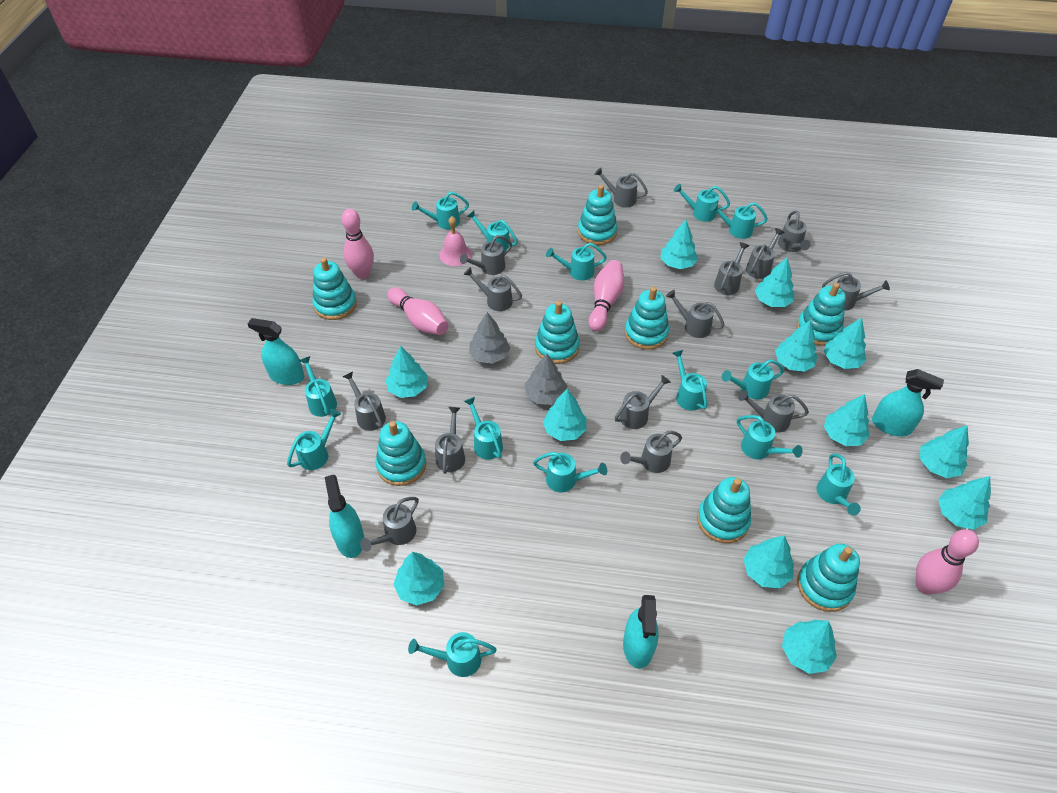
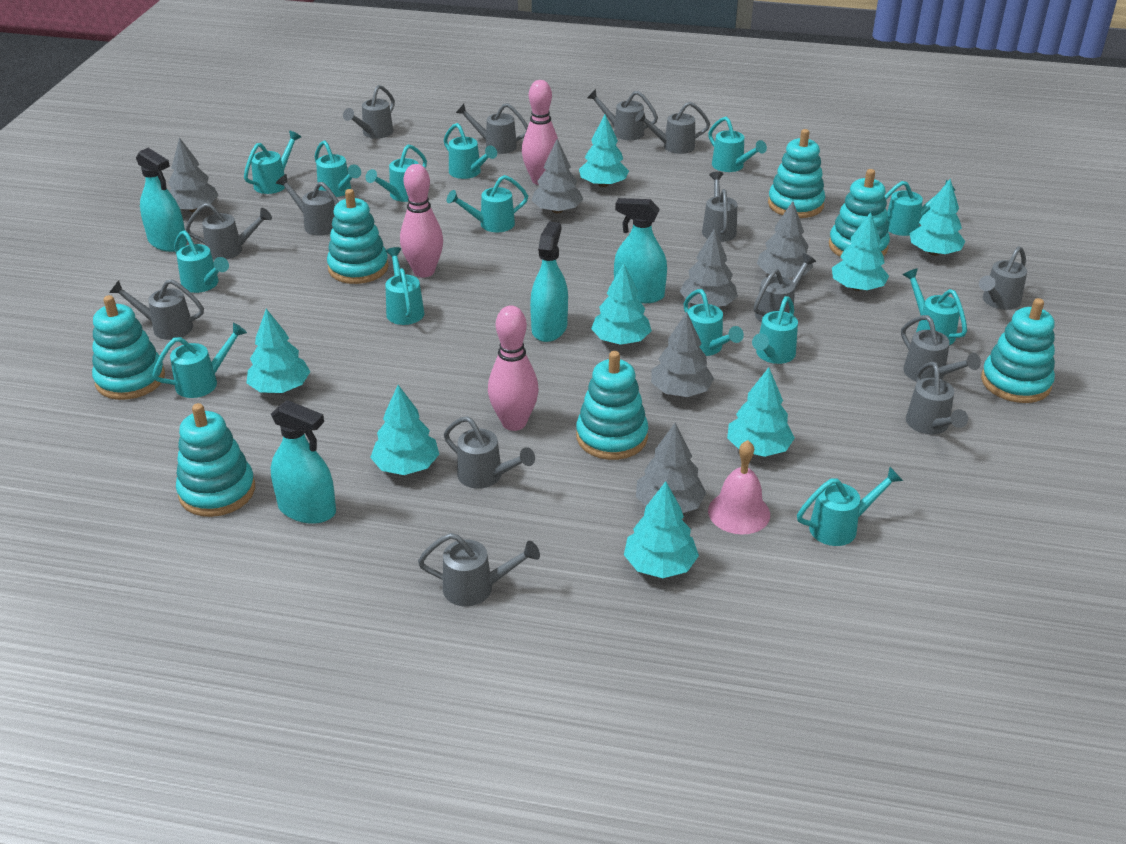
grey tree: [469,312,510,364] [525,353,567,405] = 2 -> [168,137,219,212] [531,139,584,213] [636,422,706,513] [651,312,714,397] [679,228,738,307] [757,201,813,278] = 6
pink bowling pin: [342,209,374,279] [387,287,448,335] [589,260,625,332] [916,529,979,595] = 4 -> [400,164,443,278] [488,306,539,431] [522,80,559,185] = 3
turquoise stacking toy: [312,258,357,320] [376,421,426,486] [535,301,580,364] [578,185,618,245] [625,287,669,350] [697,477,751,543] [796,283,846,346] [797,544,860,612] = 8 -> [92,295,165,400] [176,403,255,517] [327,189,389,284] [576,351,648,460] [768,129,825,218] [829,169,890,257] [981,298,1055,403] = 7
turquoise tree: [385,346,428,398] [393,552,444,606] [543,389,587,441] [660,220,698,269] [743,535,794,588] [755,258,794,307] [775,320,817,372] [782,620,837,674] [824,317,867,369] [824,394,870,446] [920,425,969,478] [938,476,991,530] = 12 -> [247,309,310,393] [370,385,439,475] [579,114,629,187] [591,263,652,345] [624,481,699,578] [727,367,795,457] [832,212,889,291] [909,179,965,256] = 8

